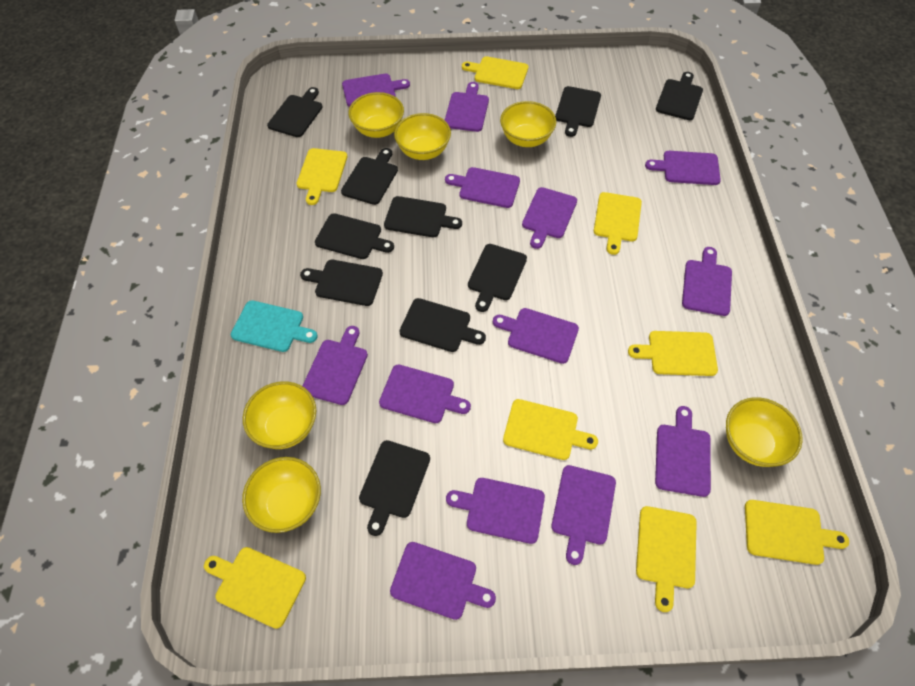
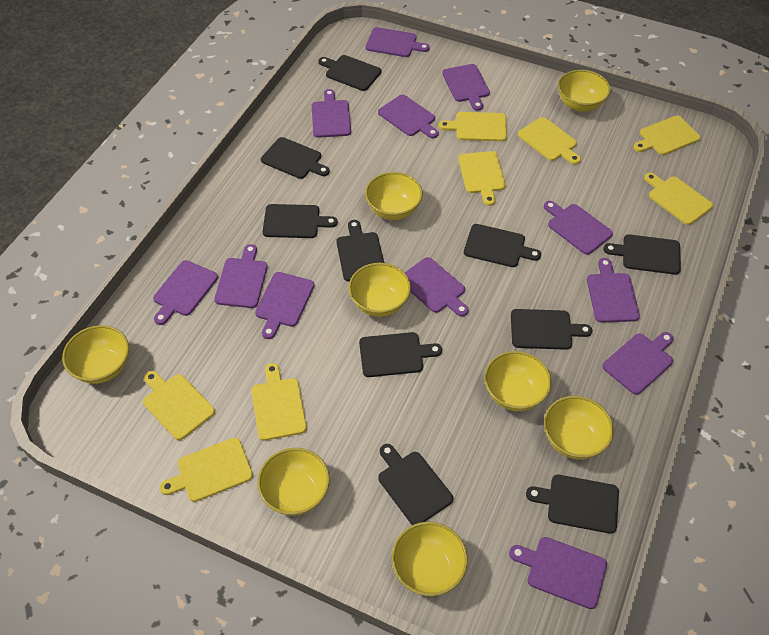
purple cutting board: [303,326,368,405] [342,74,410,107] [379,365,471,423] [390,542,496,620] [445,82,489,132] [445,167,520,208] [446,478,545,544] [493,308,579,364] [522,187,577,249] [551,465,616,565] [645,151,721,185] [655,406,711,497] [682,247,732,316] = 13 -> [153,260,218,325] [214,244,268,308] [255,272,315,339] [312,89,351,138] [366,27,430,57] [378,95,439,138] [405,257,469,317] [442,64,490,111] [509,537,607,609] [544,201,613,255] [587,258,640,323] [602,332,674,395] = 12
turquoise cutting board: [231,300,318,352] = 1 -> none = 0
yellow bowl: [242,457,321,533] [243,381,316,449] [349,92,404,138] [394,113,451,160] [500,101,556,147] [726,397,803,467] = 6 -> [62,325,129,384] [257,448,330,516] [348,263,411,317] [365,172,423,220] [392,522,468,596] [484,351,552,411] [544,396,614,459] [558,70,611,112] = 8

